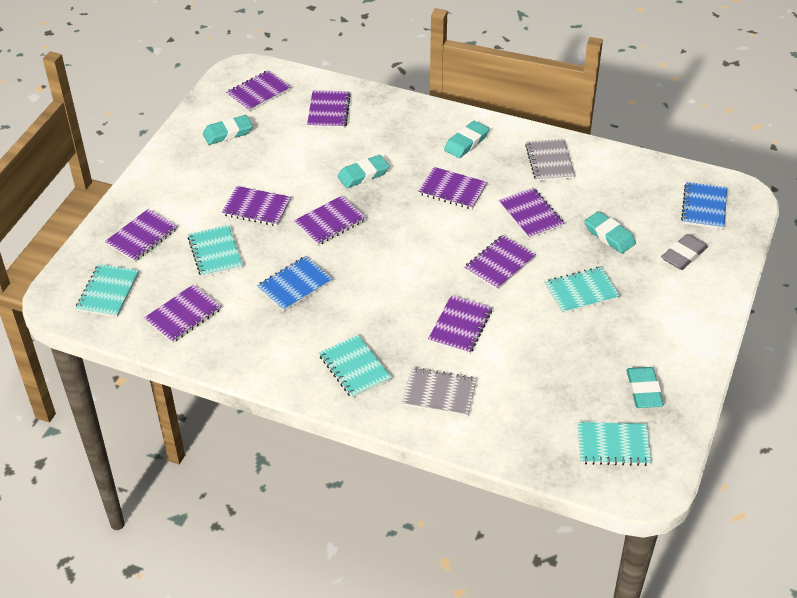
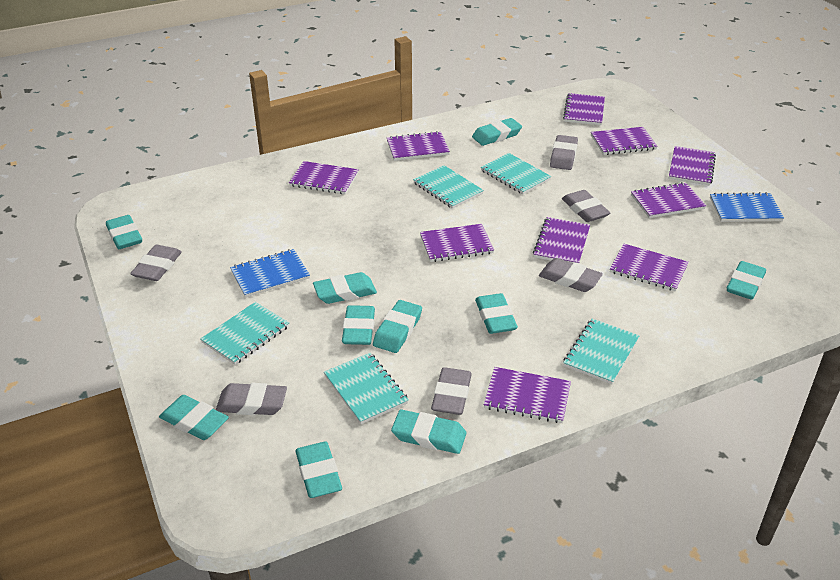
grey eraser: [661,234,708,270] = 1 -> [130,245,182,281] [216,383,287,415] [431,367,472,415] [539,258,603,292] [550,135,578,170] [562,190,610,222] = 6
grey notebook: [402,367,477,416] [525,139,575,181] = 2 -> none = 0
turquoise eraser: [203,115,253,145] [337,155,389,188] [444,121,489,158] [584,211,636,254] [626,367,664,408] = 5 -> [106,215,142,249] [159,395,229,440] [295,442,342,498] [313,272,377,304] [342,305,375,345] [373,300,422,353] [391,410,466,454] [472,118,522,146] [475,293,518,334] [727,261,766,300] = 10

